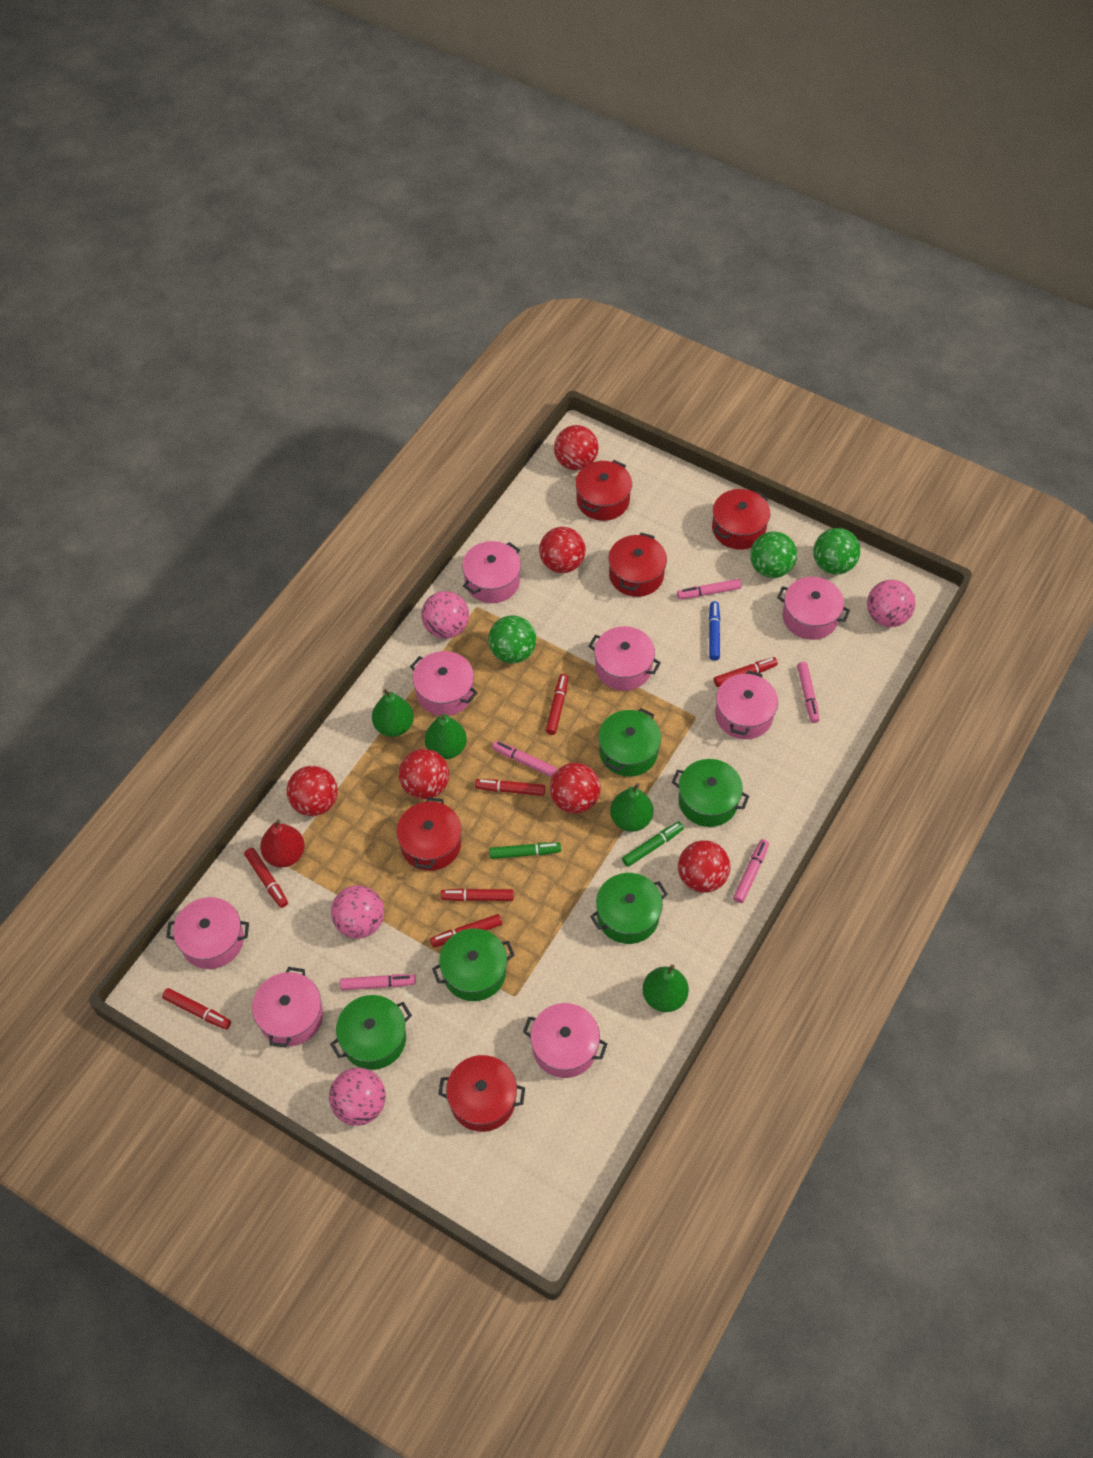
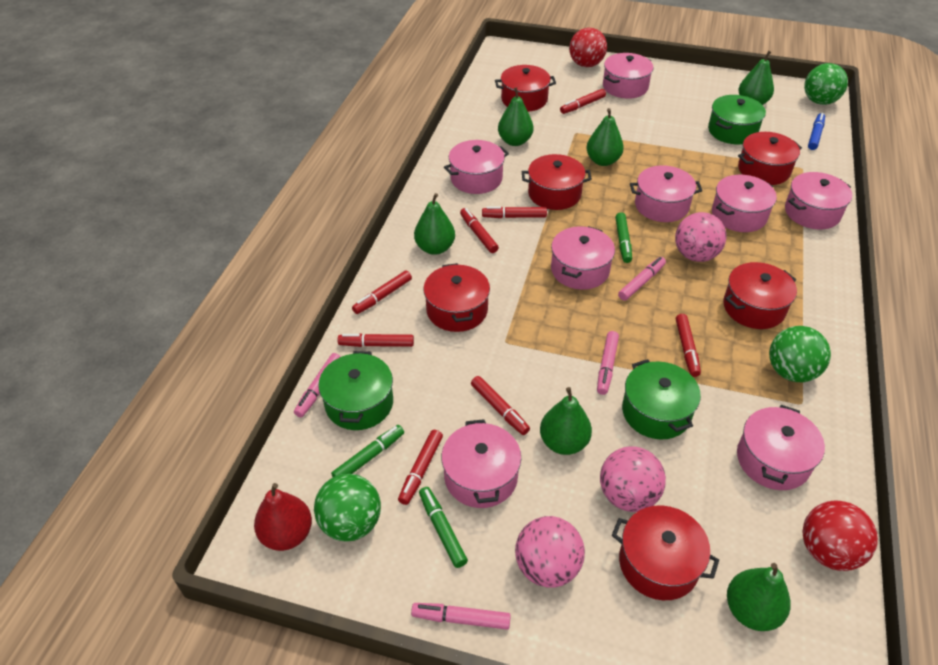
green marker: [489,843,561,859] [622,822,684,867] = 2 -> [331,425,404,477] [419,487,468,568] [615,212,632,263] = 3
green pear: [372,689,414,737] [425,714,467,759] [610,783,653,832] [643,964,689,1012] = 4 -> [414,193,455,255] [498,87,534,146] [540,387,592,455] [586,108,624,166] [727,563,790,631] [738,51,774,105] = 6
green pot: [330,995,412,1070] [432,928,515,1001] [590,873,667,944] [599,708,661,777] [672,759,749,827] = 5 -> [318,351,393,430] [622,359,701,439] [708,95,766,145] = 3
pink ball: [329,1068,386,1126] [331,885,384,939] [421,591,469,639] [867,580,915,627] = 4 -> [515,516,585,588] [600,446,666,512] [675,212,727,262] = 3
pink marker: [340,974,416,991] [492,741,557,777] [677,579,742,599] [733,839,769,903] [797,662,820,723] = 5 -> [294,353,341,417] [411,603,511,630] [597,331,619,395] [618,257,666,301] = 4
red ball: [286,766,338,816] [399,749,449,799] [539,527,586,573] [550,763,600,814] [554,425,599,470] [678,840,730,893] = 6 -> [569,28,607,67] [802,501,878,571] = 2
red marker: [162,988,231,1030] [244,848,288,908] [430,914,502,948] [440,888,514,901] [475,779,545,796] [545,674,568,735] [714,657,778,687] = 7 -> [338,334,414,347] [352,271,412,314] [398,430,443,505] [460,208,499,253] [471,376,530,435] [482,206,547,218] [560,89,606,114] [676,314,701,377] = 8
red pot: [396,797,462,871] [438,1055,525,1132] [575,460,632,521] [608,533,667,597] [712,489,770,550] = 5 -> [423,263,490,332] [495,65,556,112] [522,154,592,210] [612,505,719,600] [723,262,797,329] [738,132,802,185] = 6

